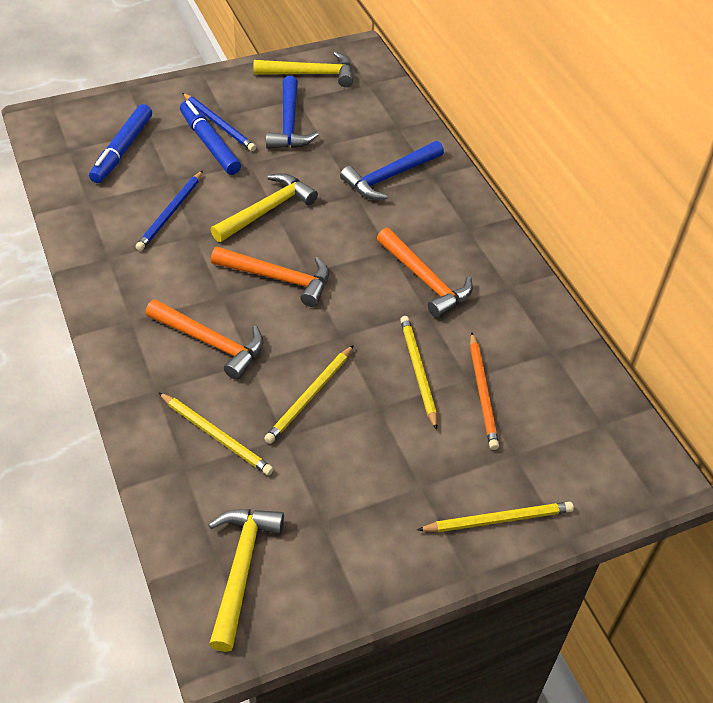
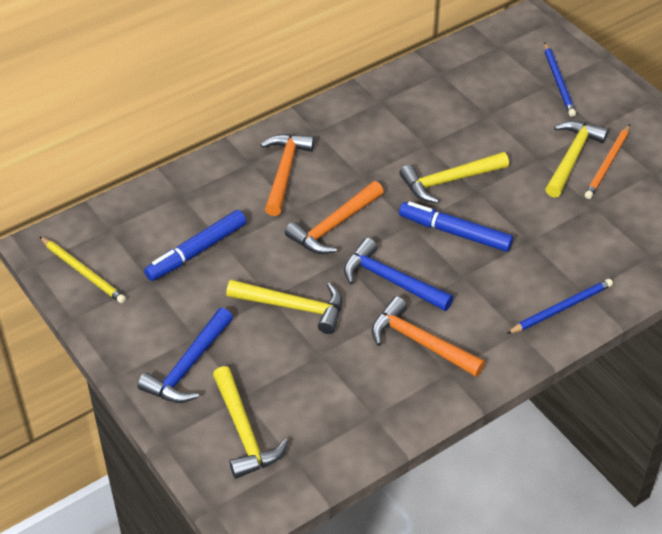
yellow hammer: [208,509,284,652] [211,173,318,242] [254,52,353,87] = 3 -> [213,366,288,479] [226,280,343,334] [399,152,509,204] [545,121,608,198] = 4
yellow pencil: [158,392,273,475] [264,345,354,444] [400,316,437,430] [417,502,574,532] = 4 -> [39,236,126,303] = 1

